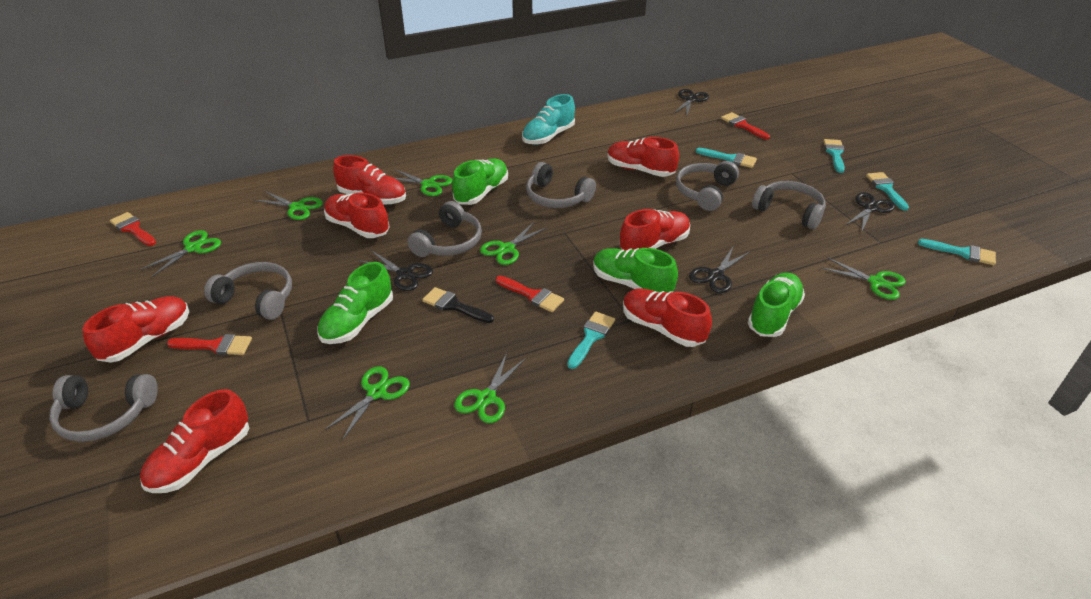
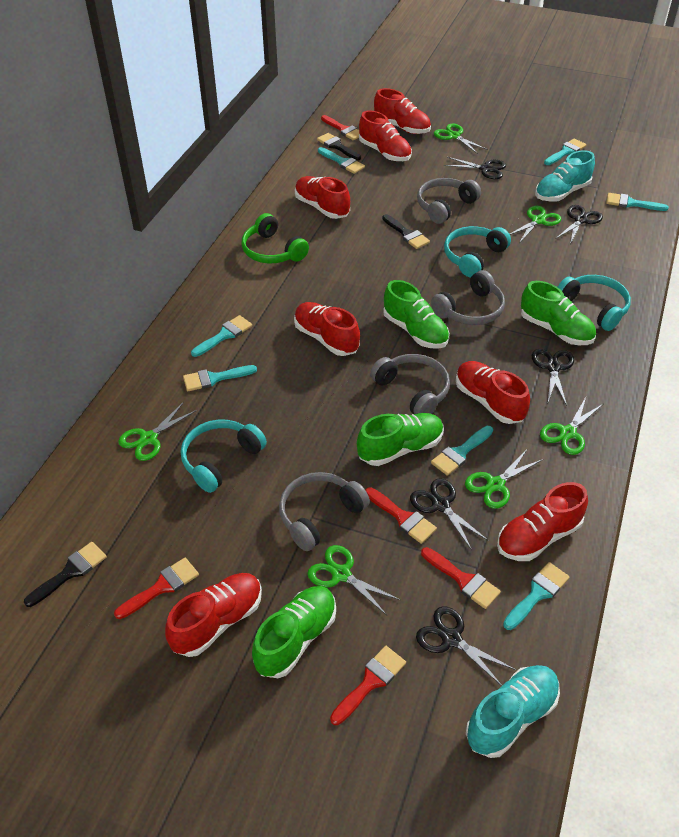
black brush: [422,287,494,323] = 1 -> [24,542,107,607] [317,133,361,160] [382,214,430,249] = 3
black scissors: [358,250,433,291] [673,89,709,115] [689,247,750,293] [845,192,895,233] = 4 -> [410,478,489,550] [416,606,516,686] [444,157,506,179] [532,349,574,406] [555,205,603,244] = 5
green headphones: none = 0 -> [241,213,309,263] = 1
green scissors: [140,230,221,277] [253,191,323,220] [324,366,410,441] [394,169,452,196] [454,353,526,423] [480,222,547,265] [821,257,906,300] = 7 -> [118,402,197,461] [307,545,400,615] [434,123,488,154] [465,448,543,509] [510,206,562,243] [540,397,603,455] = 6
grey headphones: [49,374,158,442] [204,262,292,320] [407,201,482,257] [526,162,596,208] [676,161,739,211] [752,181,826,229] = 6 -> [279,472,370,551] [370,354,450,414] [417,178,481,224] [431,270,505,325] = 4
red brush: [110,212,156,246] [167,334,252,355] [496,276,564,312] [721,112,770,140] = 4 -> [114,558,199,619] [321,115,359,140] [330,646,406,725] [365,487,437,544] [421,547,501,609] = 5
turquoise brush: [567,312,615,369] [695,148,757,168] [823,139,845,173] [866,172,909,211] [918,239,996,265] = 5 -> [183,365,257,391] [191,315,252,357] [318,147,365,174] [431,426,493,476] [503,562,570,630] [544,138,587,165] [606,193,669,211] = 7
turquoise headphones: none = 0 -> [181,419,267,493] [444,226,511,277] [558,275,631,331] = 3
turquoise shoe: [522,94,575,145] = 1 -> [466,665,560,758] [535,150,595,202] = 2

